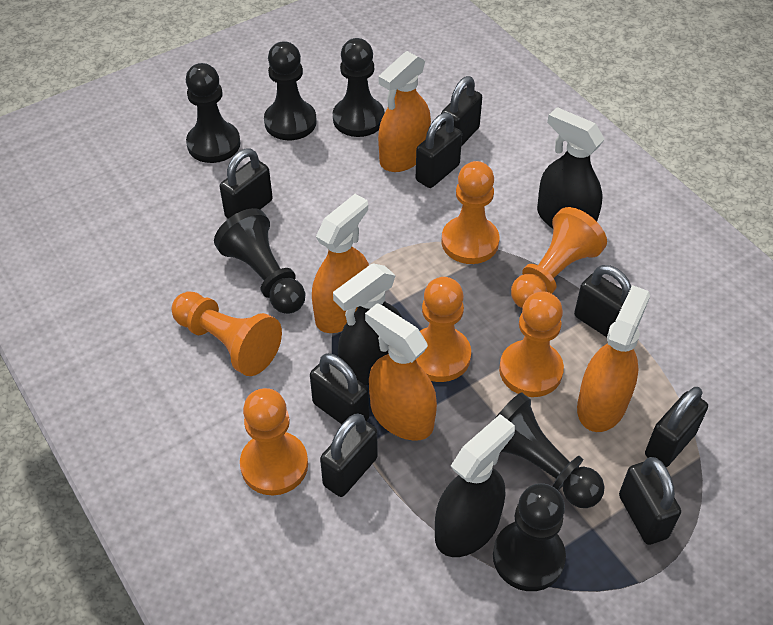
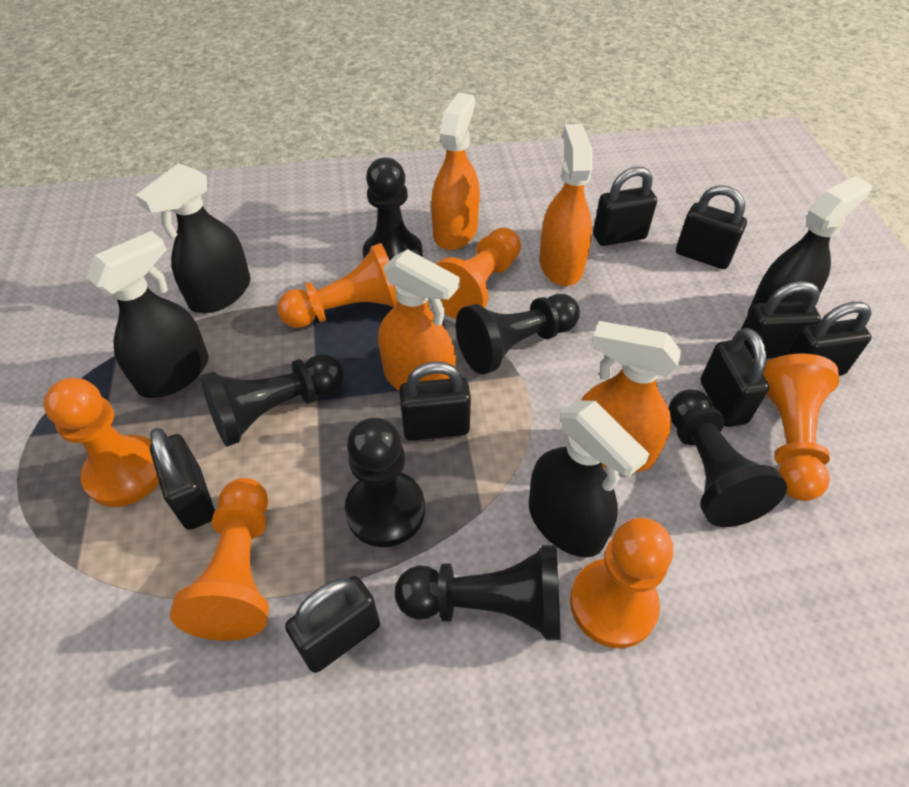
black spray bottle: [333,263,403,386] [435,414,515,557] [537,107,605,229] = 3 -> [87,231,209,398] [135,163,250,313] [529,400,649,557] [748,176,872,313] = 4

